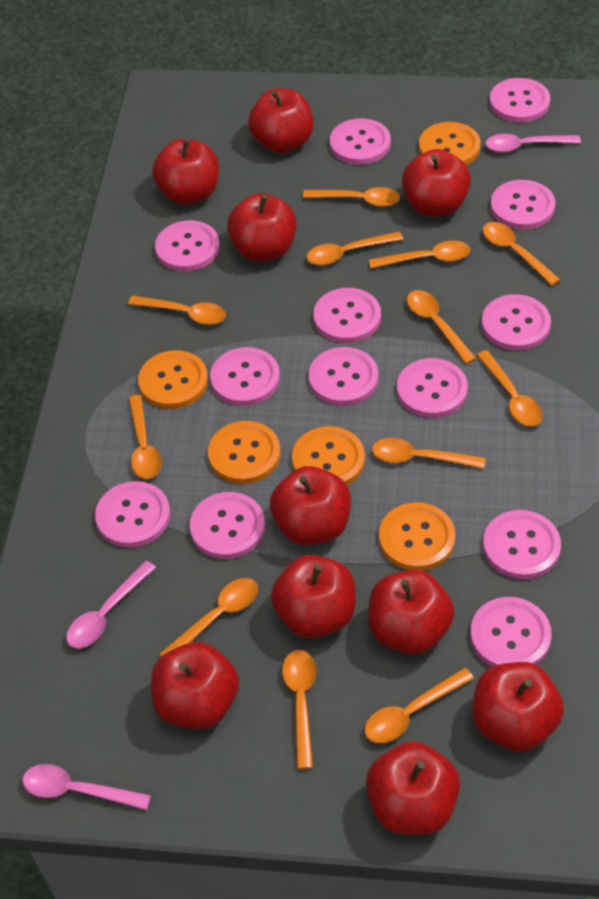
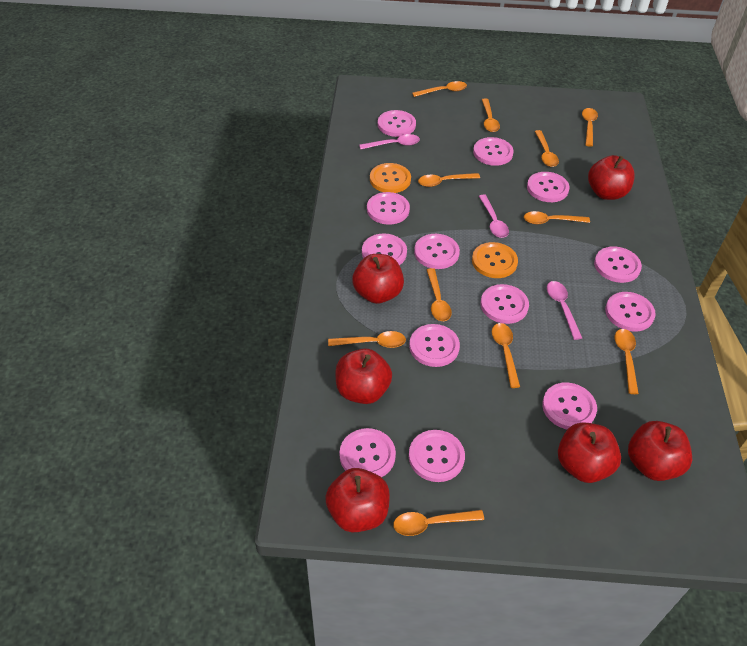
orange button: [138,350,208,409] [208,421,281,484] [292,426,365,485] [379,502,455,571] [419,122,481,165] = 5 -> [370,163,411,193] [472,242,518,278] = 2
orange spoon: [128,295,226,325] [128,395,162,479] [159,578,258,656] [282,650,316,769] [303,187,400,207] [306,232,403,265] [365,667,474,743] [369,241,470,268] [372,438,486,469] [407,290,477,364] [477,350,543,426] [483,222,561,286] = 12 -> [328,331,406,348] [393,510,484,536] [412,81,467,97] [418,173,480,187] [427,268,452,321] [482,98,500,132] [492,323,520,388] [524,211,590,224] [535,130,559,167] [582,108,598,147] [615,329,639,394] = 11
red apple: [151,642,239,729] [152,138,219,205] [227,193,297,261] [248,88,313,153] [270,466,351,545] [271,555,356,638] [366,741,460,835] [368,570,454,654] [402,149,471,216] [473,662,564,751] = 10 -> [325,468,390,533] [335,348,392,404] [352,254,404,304] [558,423,621,483] [588,155,635,200] [628,421,692,481] = 6

